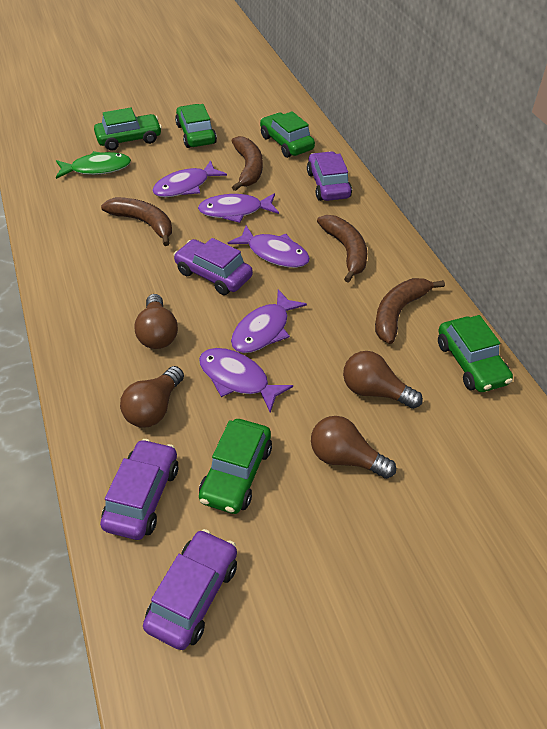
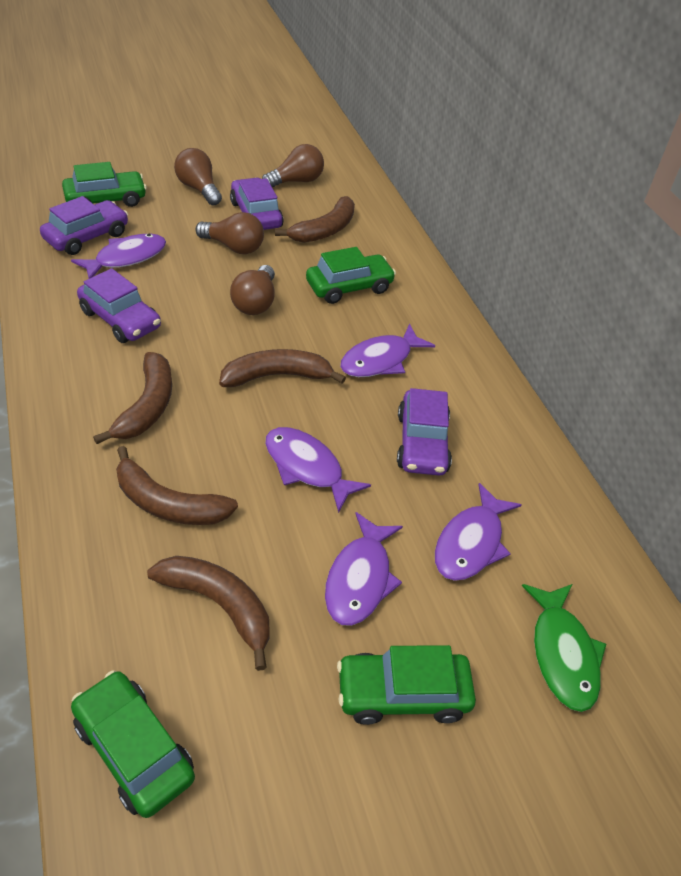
brown banana: [101,197,172,246] [231,136,263,191] [317,215,367,283] [375,278,445,344] = 4 -> [93,352,172,444] [116,446,238,525] [147,556,270,671] [219,349,346,387] [275,196,355,243] = 5
green car: [94,108,162,151] [175,104,217,148] [199,419,272,514] [260,111,315,158] [438,315,513,392] = 5 -> [62,162,147,207] [71,670,195,818] [306,247,396,304] [337,645,476,725] = 4

